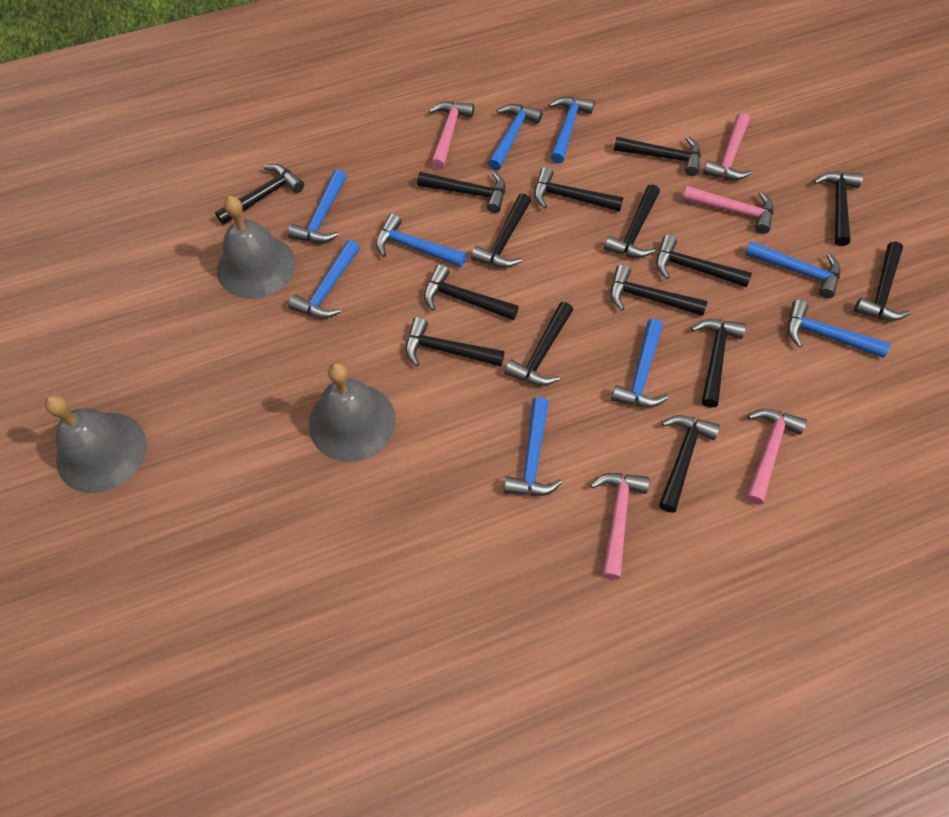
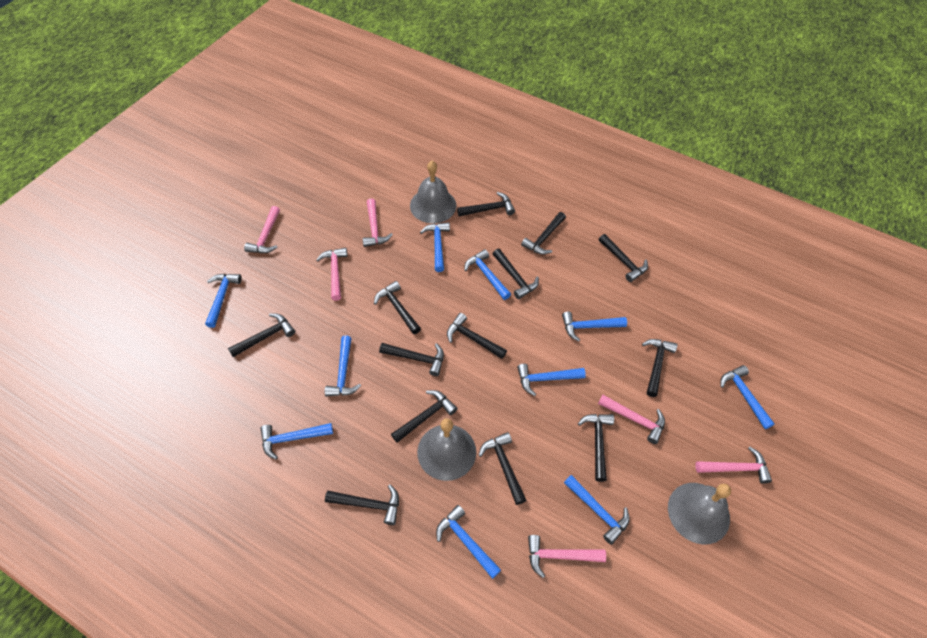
black hammer: [215,164,304,225] [405,317,505,367] [417,172,505,213] [424,265,519,320] [471,193,531,268] [504,302,573,386] [534,167,624,212] [604,184,660,258] [610,264,707,316] [614,136,701,176] [656,235,752,287] [659,415,720,513] [691,319,746,408] [813,171,863,246] [854,242,910,321] = 15 -> [228,314,295,357] [325,484,399,525] [374,281,421,334] [379,343,444,376] [391,390,458,443] [447,313,507,359] [457,192,515,217] [479,432,526,505] [493,249,539,299] [521,212,566,255] [578,414,614,482] [598,234,648,282] [642,339,678,397] = 13
blue hammer: [288,169,347,243] [288,240,360,318] [376,214,467,267] [488,104,543,171] [504,397,562,496] [549,97,594,164] [611,319,668,407] [745,241,840,298] [788,299,890,358] = 9 -> [205,274,242,328] [261,423,333,460] [325,336,361,397] [420,222,450,272] [436,505,501,579] [464,249,511,300] [517,364,586,396] [562,312,627,341] [564,475,630,545] [720,365,775,429] = 10
pink hammer: [429,101,474,170] [590,473,650,580] [682,186,773,234] [703,113,752,181] [746,409,807,505] = 5 -> [244,206,280,253] [316,248,348,301] [363,199,393,247] [528,535,606,578] [598,394,665,444] [695,447,772,484] = 6

